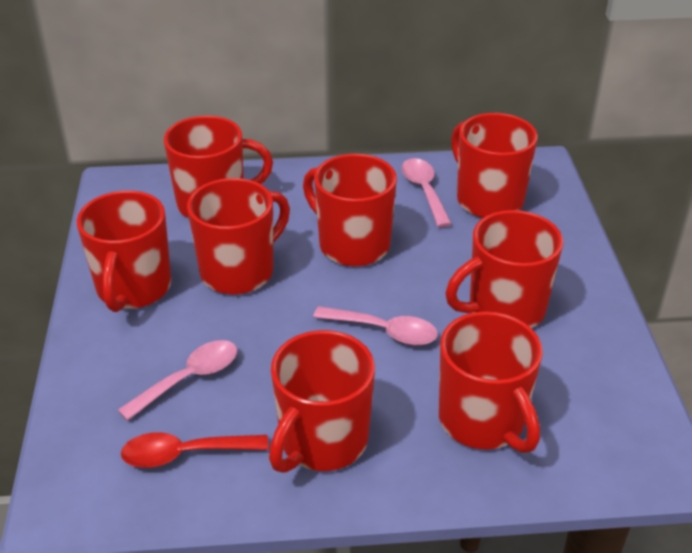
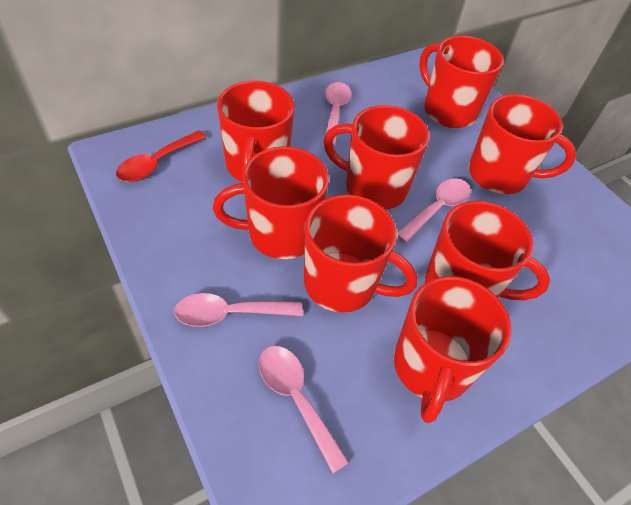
pink spoon: [118,340,237,421] [313,306,438,345] [401,158,452,227] = 3 -> [174,293,303,327] [259,346,349,474] [323,82,352,146] [397,179,471,243] = 4

